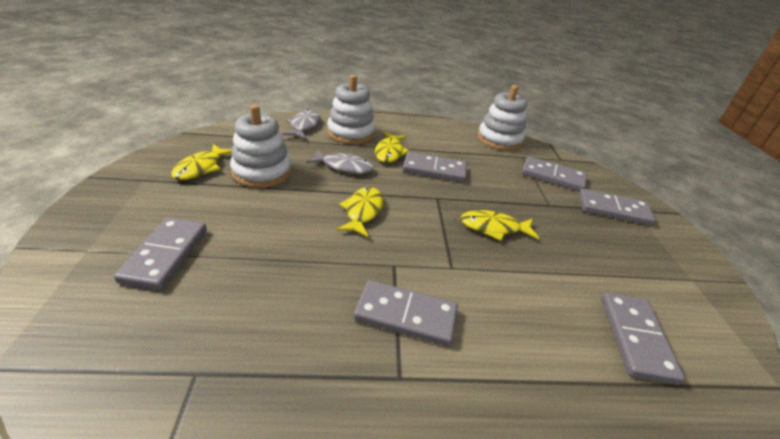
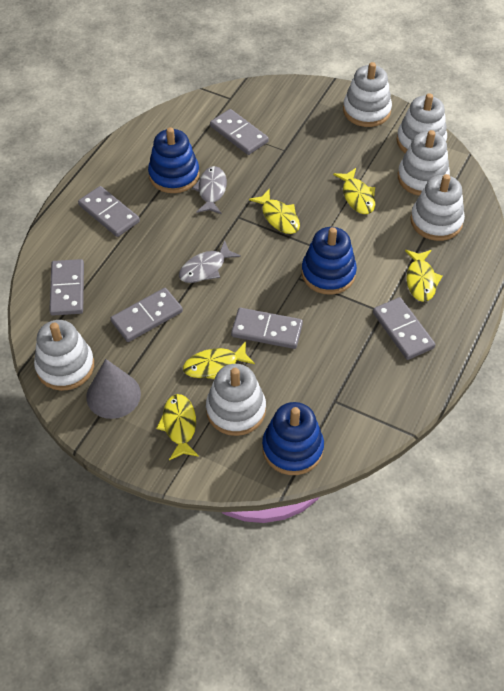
blue stacking toy: none = 0 -> [148,127,199,193] [262,402,324,475] [302,227,357,295] = 3
grey cone: none = 0 -> [86,359,141,419] = 1
white stacking toy: [230,105,291,188] [327,75,376,144] [477,85,527,151] = 3 -> [34,320,94,391] [206,364,266,436] [343,62,392,127] [396,93,447,153] [398,130,450,196] [410,174,465,241] = 6
yellow fish: [171,144,232,180] [337,187,383,238] [375,132,410,163] [460,210,539,241] = 4 -> [156,394,199,460] [183,342,255,379] [249,189,300,234] [333,168,375,214] [405,250,443,302] = 5

